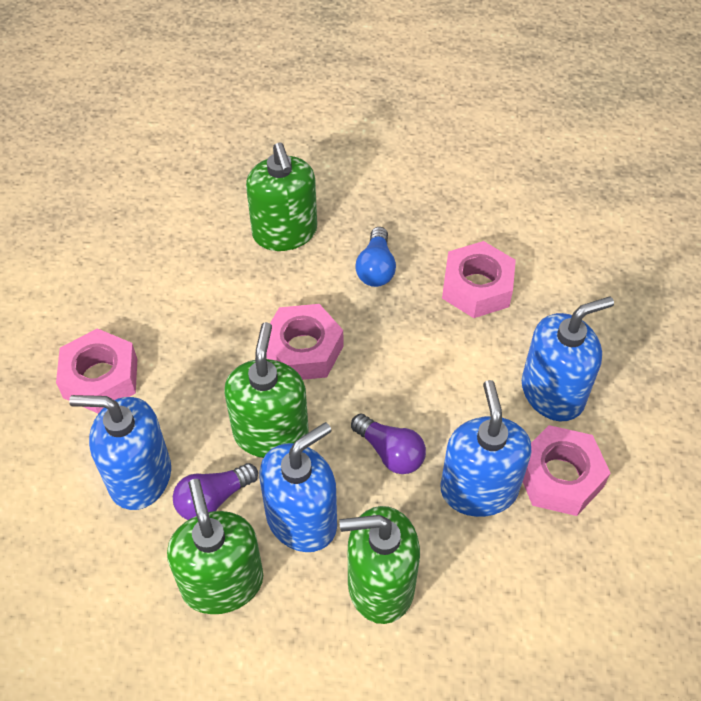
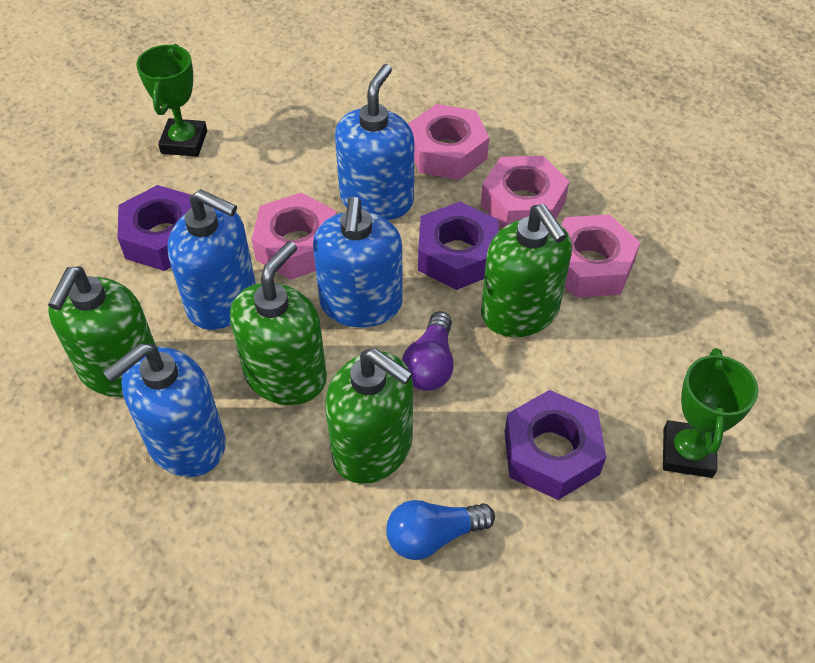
green trophy: none = 0 -> [136,44,207,157] [663,348,759,478] = 2
purple light bulb: [173,463,258,520] [351,414,426,474] = 2 -> [402,311,454,391] = 1
purple nut: none = 0 -> [118,185,192,271] [418,202,499,290] [504,390,606,500] = 3

